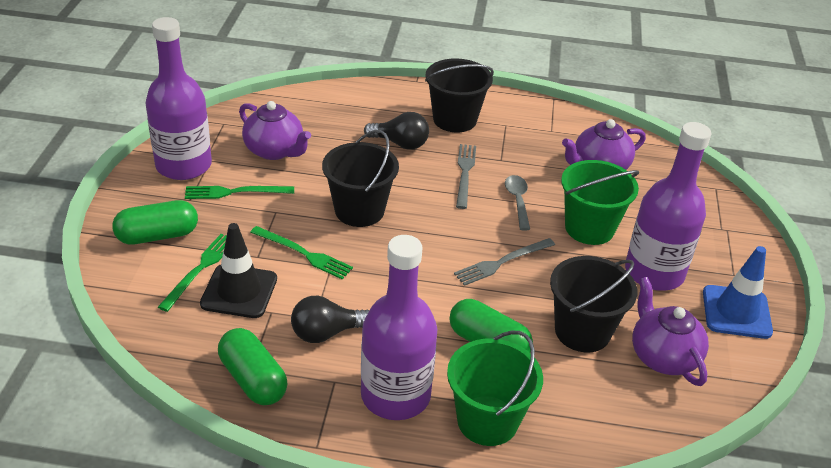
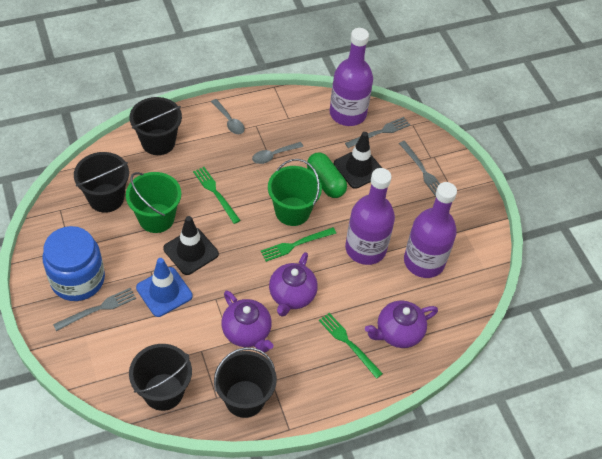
black bucket: [322,130,399,227] [425,59,494,133] [550,256,637,353] = 3 -> [74,152,129,213] [129,344,192,411] [130,97,182,155] [214,347,277,418] = 4
black light bulb: [291,296,369,343] [364,112,429,150] = 2 -> none = 0
black traffic cone: [200,223,277,318] = 1 -> [163,216,219,275] [334,132,382,189] = 2
blue jar: none = 0 -> [42,226,105,301] = 1
green capsule: [112,200,198,245] [218,328,287,405] [449,299,533,353] = 3 -> [307,152,347,198] = 1
grey fork: [454,238,555,286] [456,144,476,209] = 2 -> [53,288,136,331] [345,117,410,148] [399,141,440,196] = 3
grey spoon: [505,175,530,231] = 1 -> [211,99,245,134] [252,142,303,164] = 2

